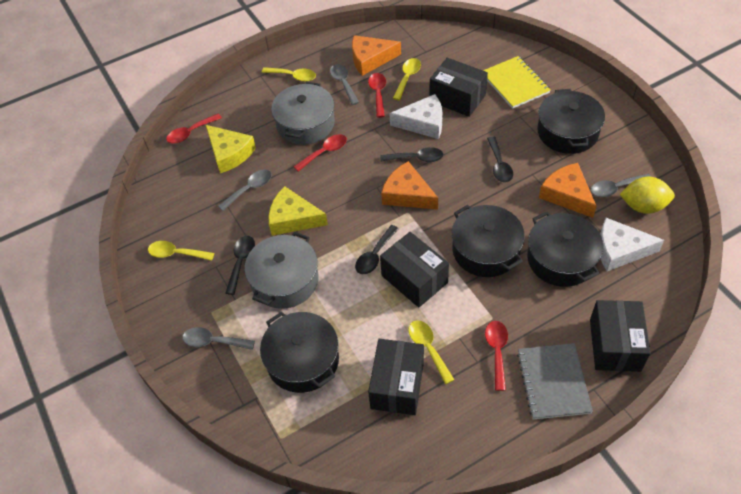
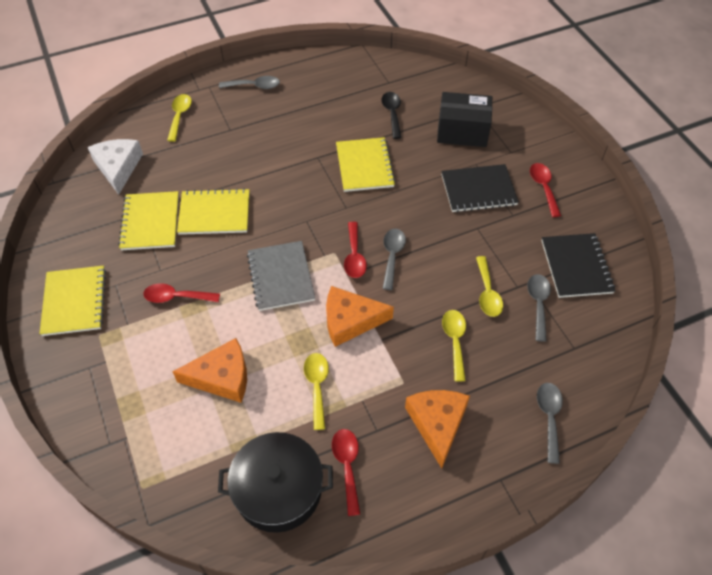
black box: [368,339,424,415] [380,232,449,308] [430,58,488,117] [590,300,651,372] = 4 -> [437,92,492,147] = 1
black notebook: none = 0 -> [441,164,519,213] [541,233,615,298] = 2
black pot: [260,312,339,393] [451,205,525,277] [527,211,603,287] [537,89,605,154] = 4 -> [218,432,333,533] = 1
black spoon: [226,236,255,295] [355,225,399,274] [380,147,443,162] [487,137,513,182] = 4 -> [381,92,402,139] = 1
grey pot: [245,232,318,309] [271,82,335,145] = 2 -> none = 0
white cheese: [390,94,443,139] [600,218,664,271] = 2 -> [88,139,143,195] = 1
yellow cheese: [206,125,256,173] [268,186,328,236] = 2 -> none = 0
yellow lemon: [619,177,675,214] = 1 -> none = 0
yellow notebook: [483,56,551,109] = 1 -> [39,265,106,336] [118,191,179,250] [177,188,249,235] [336,137,396,192] = 4

